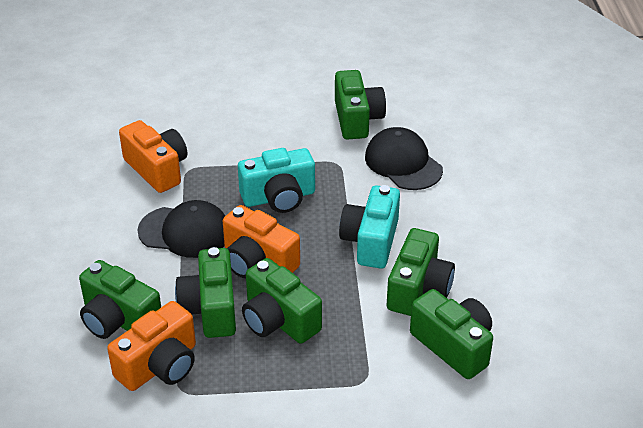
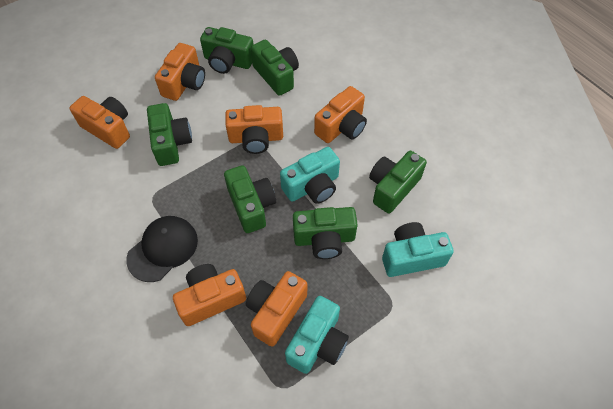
black cap: [138,200,225,258] [365,127,443,190] = 2 -> [126,216,198,282] = 1
orange camera: [107,301,196,391] [119,120,187,193] [223,205,300,279] = 3 -> [69,96,130,149] [155,43,205,101] [173,264,246,326] [225,105,283,154] [246,271,307,347] [314,86,367,143] = 6
turquoise camera: [238,148,315,213] [339,185,400,268] = 2 -> [280,147,340,204] [285,296,349,374] [382,222,454,277] = 3

